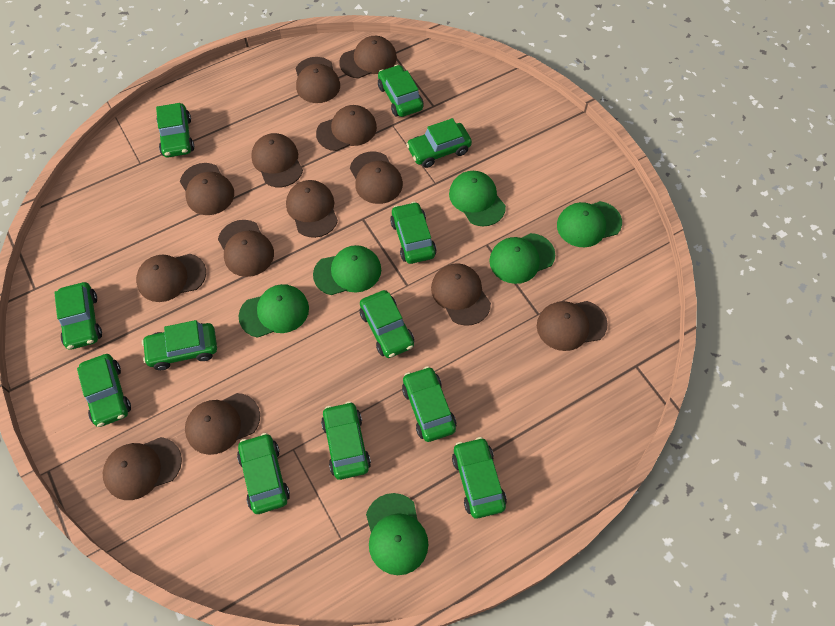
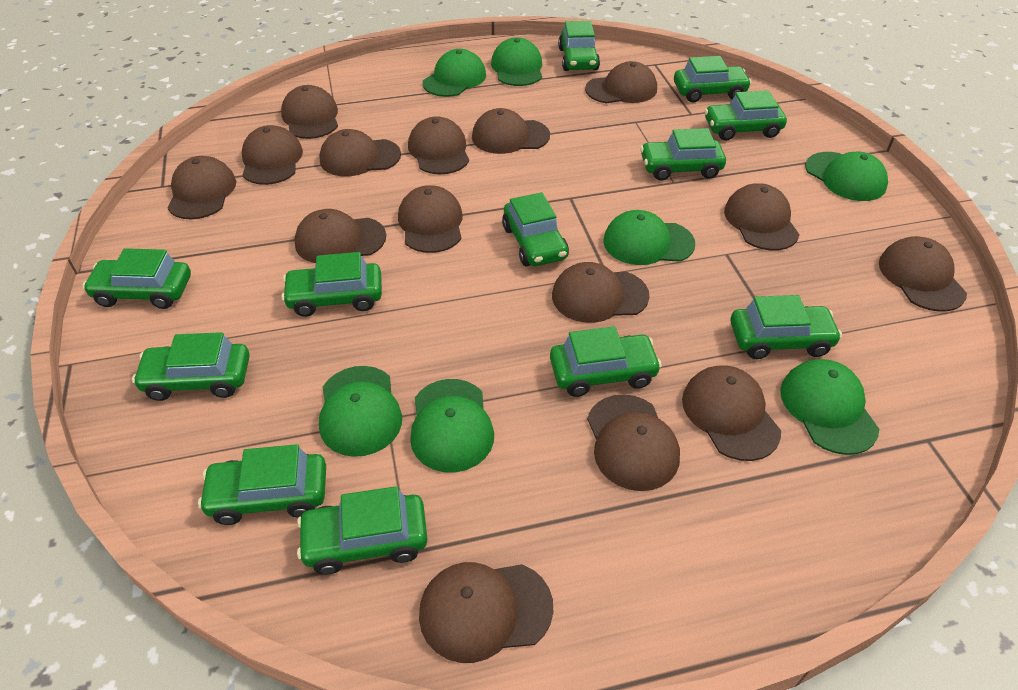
brown cap: [103,437,182,500] [136,254,206,302] [180,163,234,215] [185,393,260,455] [218,220,274,277] [251,133,303,187] [286,180,338,238] [296,57,340,103] [316,105,377,151] [339,36,397,78] [350,152,403,204] [431,263,491,326] [537,301,608,351] = 13 -> [168,156,236,219] [242,125,303,185] [281,85,338,139] [294,209,386,263] [319,129,401,176] [398,185,463,253] [408,116,469,174] [419,562,553,663] [472,108,550,154] [552,262,649,323] [585,61,657,103] [587,394,680,491] [682,365,781,461] [724,183,800,251] [879,236,967,312] = 15
green cap: [239,284,309,338] [313,245,381,295] [366,493,429,575] [449,171,506,226] [489,233,555,284] [557,201,622,247] = 6 -> [319,366,402,457] [410,379,494,472] [423,49,486,97] [491,38,542,86] [603,210,695,265] [780,359,879,455] [805,152,888,201] = 7

